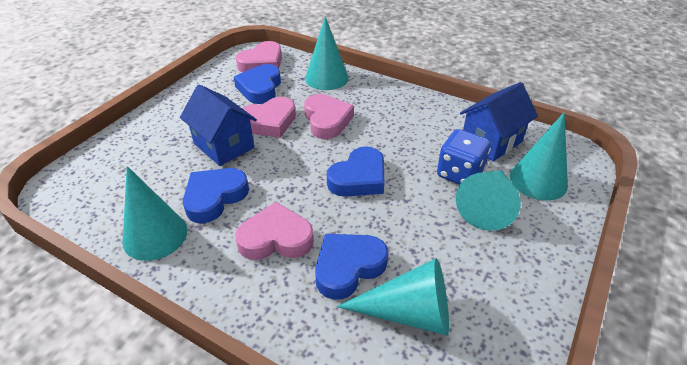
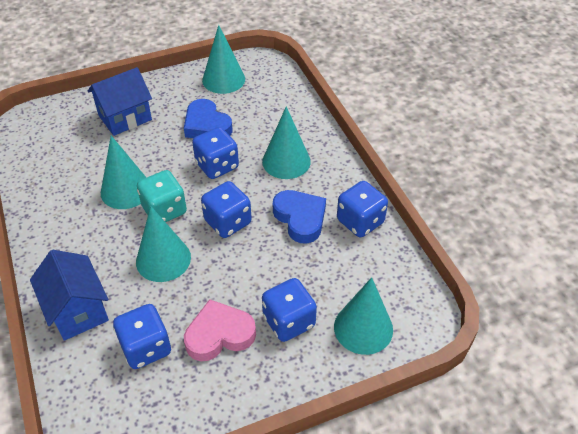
blue dice: [437,129,491,185] = 1 -> [113,304,171,369] [192,127,239,179] [201,181,252,238] [262,278,317,342] [337,181,388,237] = 5
blue heart: [183,168,249,223] [234,64,281,104] [315,234,388,300] [327,146,384,197] = 4 -> [184,99,233,138] [273,190,326,243] = 2
pink heart: [235,202,314,260] [236,41,282,72] [242,97,296,138] [304,94,354,139] = 4 -> [184,299,256,361] = 1
turquoise dice: none = 0 -> [137,170,187,222] = 1

